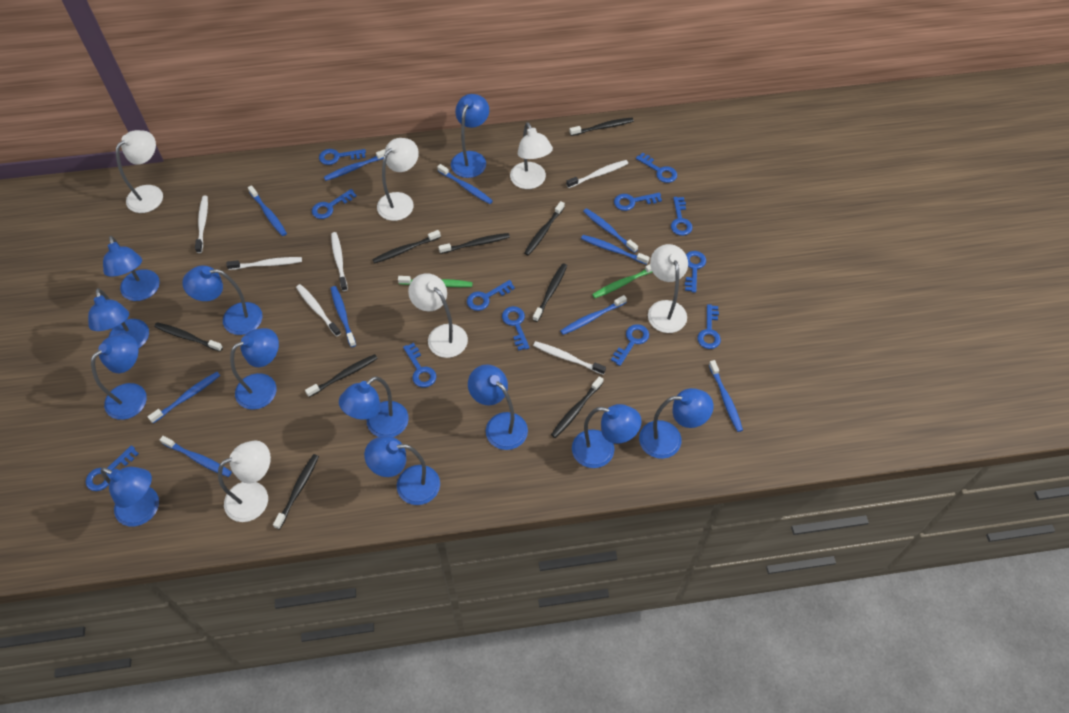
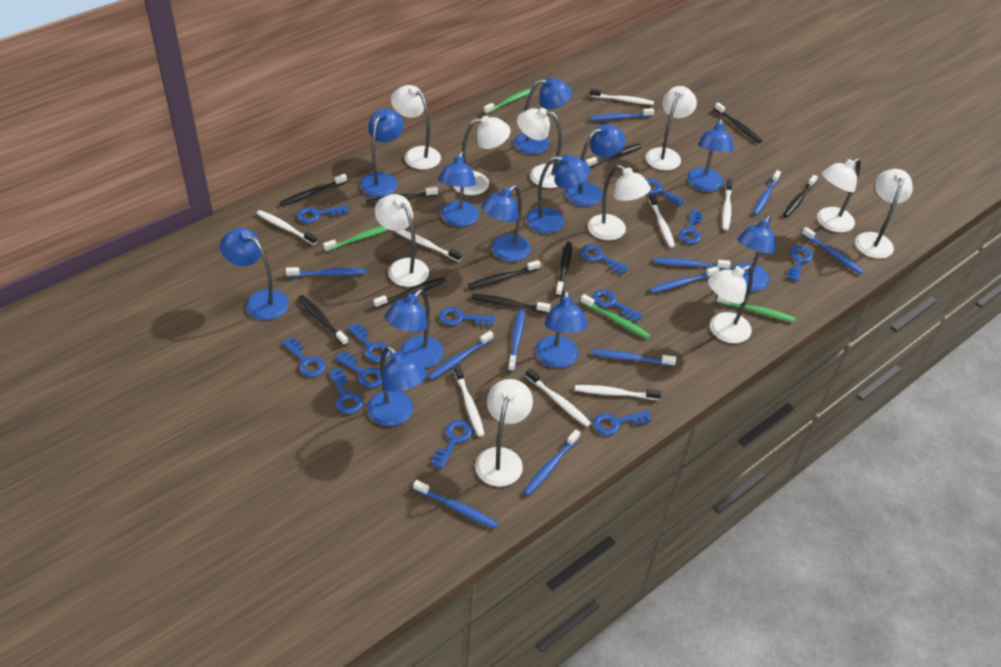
black toothbrush: [154,322,223,352] [273,454,319,530] [305,354,378,397] [372,230,441,264] [438,233,510,254] [524,201,565,256] [533,264,567,322] [551,376,603,438] [569,118,634,136] = 9 -> [280,174,347,206] [298,295,348,346] [366,187,438,205] [373,277,446,308] [468,260,541,289] [471,294,551,313] [555,241,572,296] [586,143,642,167] [714,102,762,143] [783,175,818,217] = 10
blue key: [86,445,139,491] [312,189,357,219] [319,149,366,165] [403,343,436,388] [467,280,515,311] [502,306,530,351] [611,324,649,366] [614,193,662,211] [636,152,677,183] [671,197,693,236] [685,251,706,293] [697,304,721,349] = 12 -> [282,337,326,377] [297,205,349,223] [329,368,363,414] [335,351,382,388] [348,323,391,362] [431,420,472,469] [439,307,495,326] [580,245,629,274] [593,289,642,322] [593,410,652,435] [646,179,686,206] [679,210,702,244] [788,246,813,281] = 13
blue toothbrush: [147,372,220,423] [160,436,232,477] [248,185,287,236] [324,149,385,181] [331,286,356,347] [437,164,493,204] [560,295,627,335] [581,235,650,265] [583,208,638,253] [709,360,743,432] = 10 -> [286,267,366,277] [413,480,498,529] [428,331,493,380] [508,309,525,372] [523,429,580,496] [589,108,654,121] [592,349,676,366] [649,266,720,293] [653,258,731,270] [753,170,781,216] [802,227,864,275] = 11
green toothbrush: [398,276,472,287] [592,264,652,298] = 2 -> [323,226,388,252] [483,88,535,114] [581,294,651,339] [717,295,795,322] = 4
white lamp: [116,130,163,213] [218,440,271,522] [377,138,419,221] [408,273,468,358] [510,122,553,189] [648,244,688,333] = 6 -> [375,194,429,287] [391,85,441,170] [453,116,510,195] [475,379,533,487] [517,108,562,188] [588,165,651,240] [646,86,697,170] [708,265,753,343] [817,158,861,233] [855,169,913,259] = 10
white toothbrush: [195,196,208,253] [226,257,302,270] [296,284,341,337] [331,232,348,291] [533,341,606,375] [566,160,628,188] = 6 -> [256,210,317,245] [395,230,462,262] [454,365,485,437] [526,368,591,427] [575,385,661,400] [590,89,654,105] [649,194,675,248] [722,179,733,230] = 8

